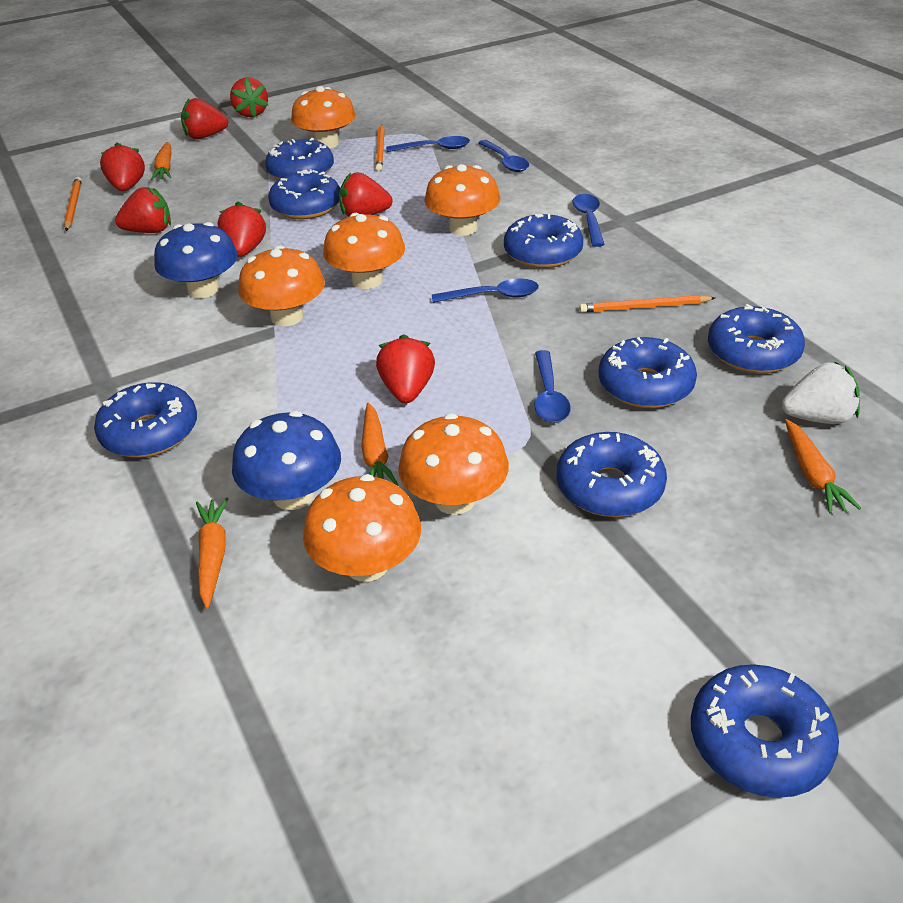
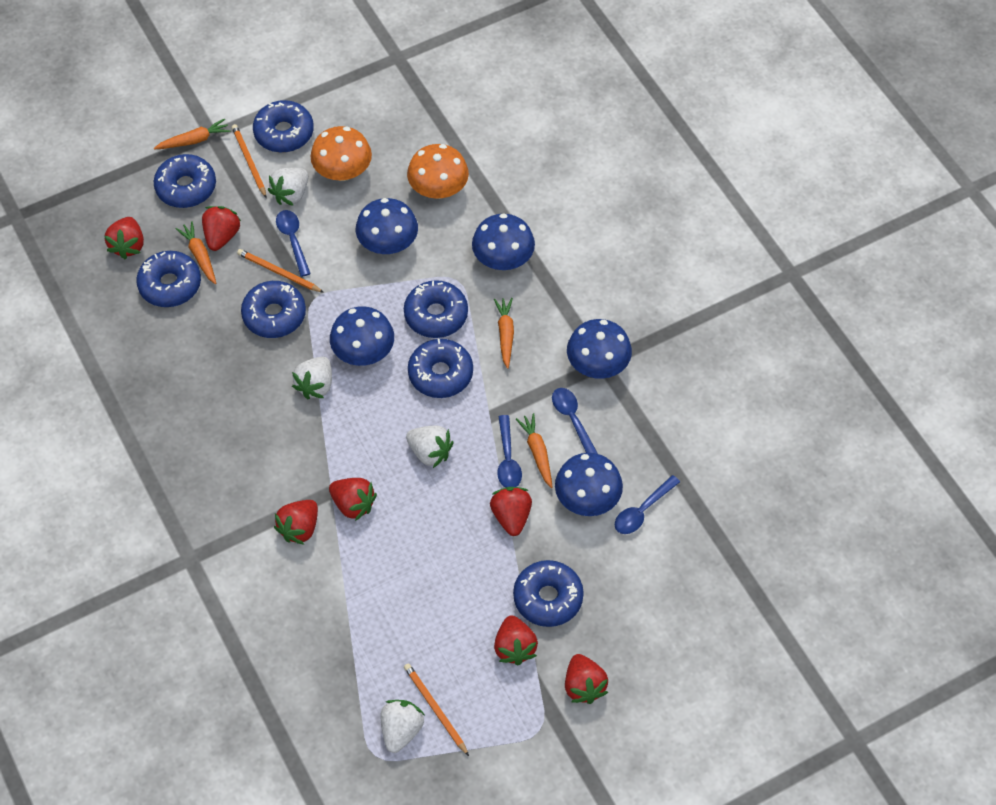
blue donut: [94,382,197,458] [265,138,334,180] [268,169,340,220] [504,214,583,268] [557,432,667,517] [599,337,697,408] [691,664,839,798] [708,304,805,374] = 8 -> [136,251,201,307] [154,154,216,208] [241,281,306,338] [253,100,314,153] [404,280,468,338] [408,339,473,398] [513,560,584,627] = 7
blue mushroom: [154,222,238,298] [232,411,341,510] = 2 -> [330,306,394,366] [356,198,418,254] [472,213,535,270] [555,453,623,516] [567,319,632,379] = 5
blue spoon: [386,136,470,152] [432,279,539,303] [478,140,529,172] [534,350,571,423] [573,194,605,247] = 5 -> [276,210,311,277] [497,415,522,488] [552,388,598,454] [615,475,680,534] = 4
orange mushroom: [238,245,325,326] [291,86,356,149] [303,474,421,582] [323,213,405,289] [398,413,509,515] [424,164,500,236] = 6 -> [310,126,372,181] [407,144,469,199] = 2
white strawberry: [782,361,860,424] = 1 -> [268,168,308,206] [292,357,332,399] [380,700,425,753] [406,425,453,468] = 4

